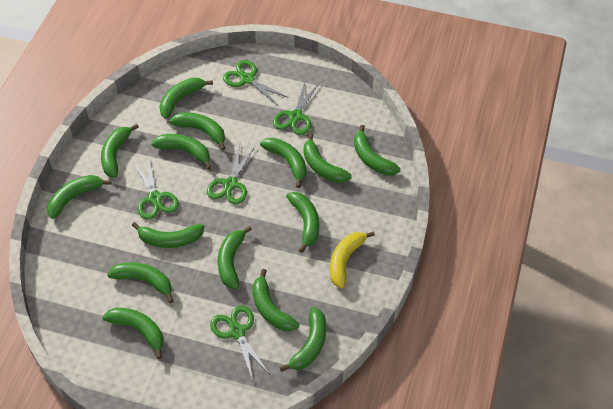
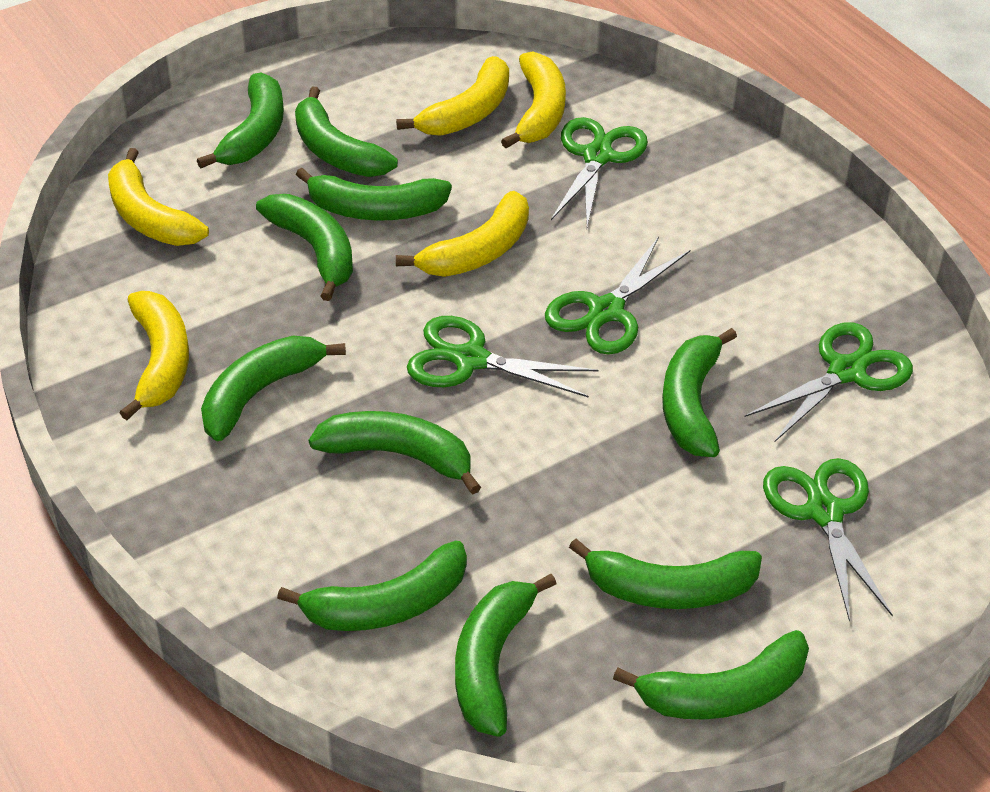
green banana: [47,175,112,219] [101,124,139,178] [102,308,164,359] [107,262,174,303] [132,222,204,248] [151,134,211,170] [159,77,213,119] [169,112,225,151] [218,226,252,289] [252,269,299,331] [260,138,307,188] [279,307,326,372] [286,192,319,253] [303,133,352,183] [354,125,400,176] = 15 -> [197,73,284,168] [201,336,346,441] [256,194,353,301] [277,541,467,631] [295,87,398,177] [296,168,452,221] [309,411,481,494] [455,574,557,737] [569,539,762,609] [613,630,809,720] [662,328,737,457] = 11
yellow banana: [330,231,375,288] = 1 -> [108,148,209,246] [119,291,189,420] [396,56,509,136] [396,191,529,277] [501,51,566,149] = 5

